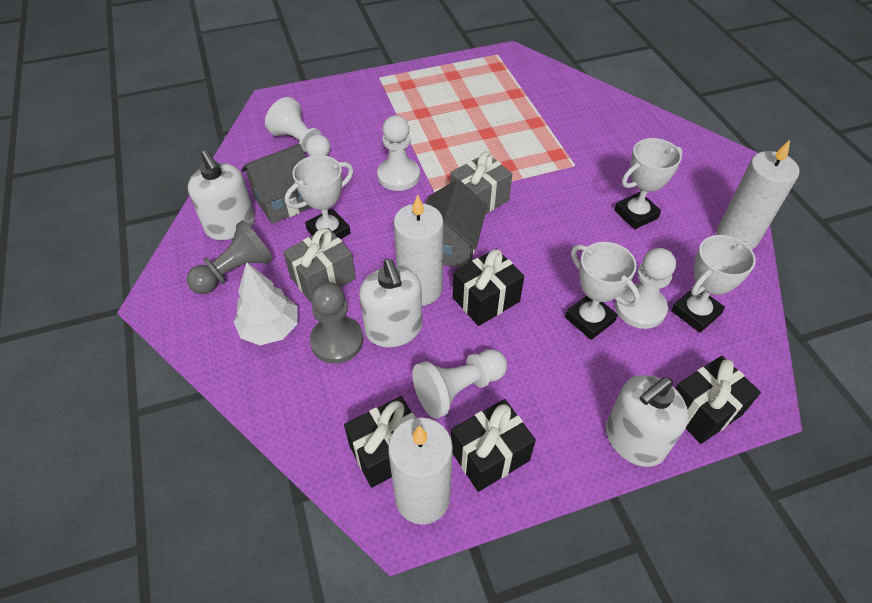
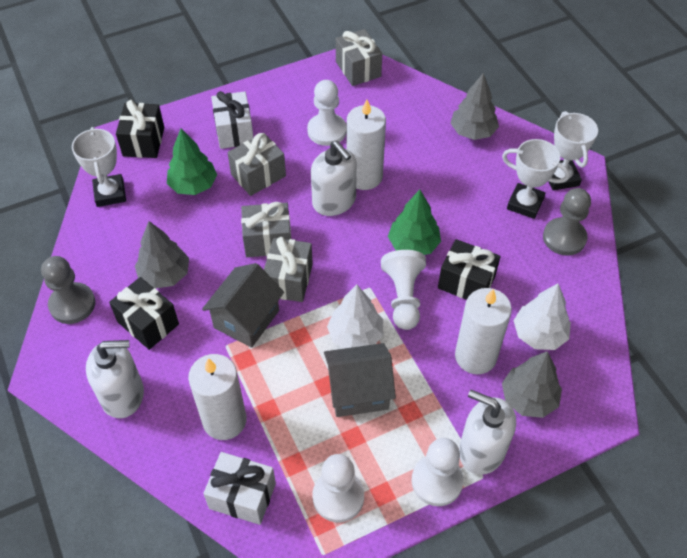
black gift: [344,396,416,488] [451,399,536,492] [453,248,524,326] [675,356,761,444] = 4 -> [109,277,179,350] [116,100,164,158] [438,239,500,300] = 3
green tree: none = 0 -> [167,128,217,195] [388,190,441,255] = 2
grey gift: [283,228,356,302] [450,151,512,214] = 2 -> [227,133,286,196] [241,202,291,257] [264,237,313,302] [336,29,382,86] = 4
grey tree: none = 0 -> [135,221,189,288] [450,73,499,140] [502,351,562,418] = 3
white gift: none = 0 -> [203,452,276,525] [211,91,254,149] = 2
white tree: [234,262,298,345] = 1 -> [327,285,383,349] [513,283,571,350] = 2
white trophy: [285,155,353,239] [565,242,640,340] [614,138,683,229] [671,235,756,333] = 4 -> [72,127,126,207] [502,139,570,219] [548,111,598,190] = 3

